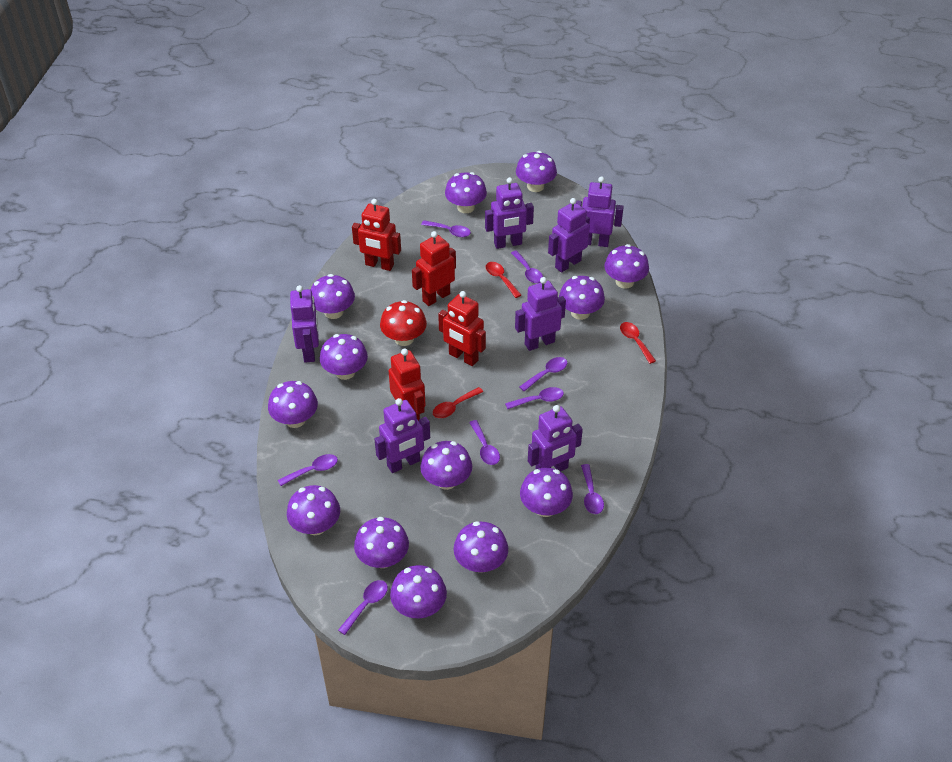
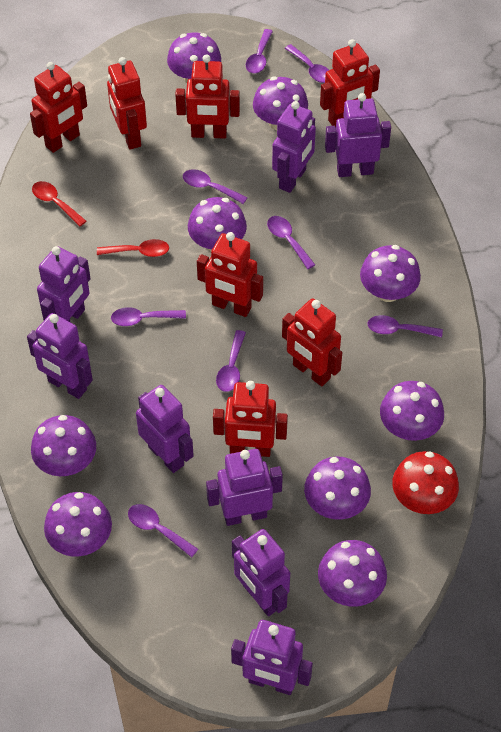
purple mushroom: [268,381,318,428] [287,485,340,535] [311,274,355,319] [320,334,368,380] [354,517,409,568] [390,565,447,618] [420,441,472,490] [445,172,487,213] [453,521,508,573] [516,151,557,192] [520,468,573,517] [559,276,605,320] [604,244,649,289] = 13 -> [31,415,96,476] [44,492,112,557] [167,32,221,83] [188,197,247,251] [253,76,308,130] [304,456,371,520] [318,540,387,607] [360,245,421,302] [380,381,444,441] = 9
purple robot: [290,285,319,363] [374,398,430,473] [485,177,534,249] [515,277,566,351] [528,405,583,471] [548,198,590,273] [576,176,624,247] = 7 -> [27,313,93,399] [37,246,91,323] [136,385,194,473] [206,449,283,526] [231,620,313,695] [232,529,290,616] [272,101,316,193] [325,93,391,177] = 8
red robot: [352,199,401,271] [389,348,425,421] [412,231,456,306] [438,291,486,366] = 4 -> [30,62,87,153] [107,57,147,149] [175,54,240,138] [197,232,263,317] [213,381,288,457] [282,299,342,386] [320,39,380,127] = 7
red spoon: [433,387,483,418] [486,262,521,298] [620,322,656,364] = 3 -> [32,181,86,227] [97,239,169,257] = 2

